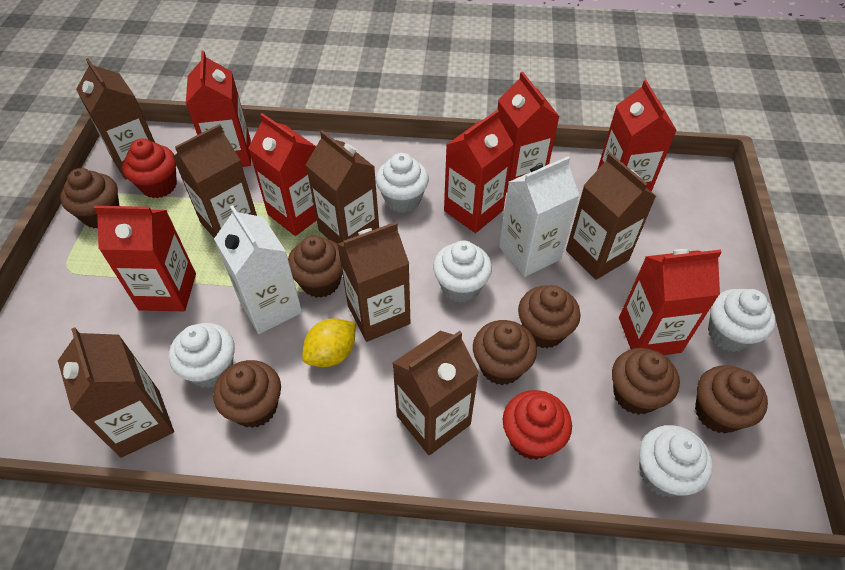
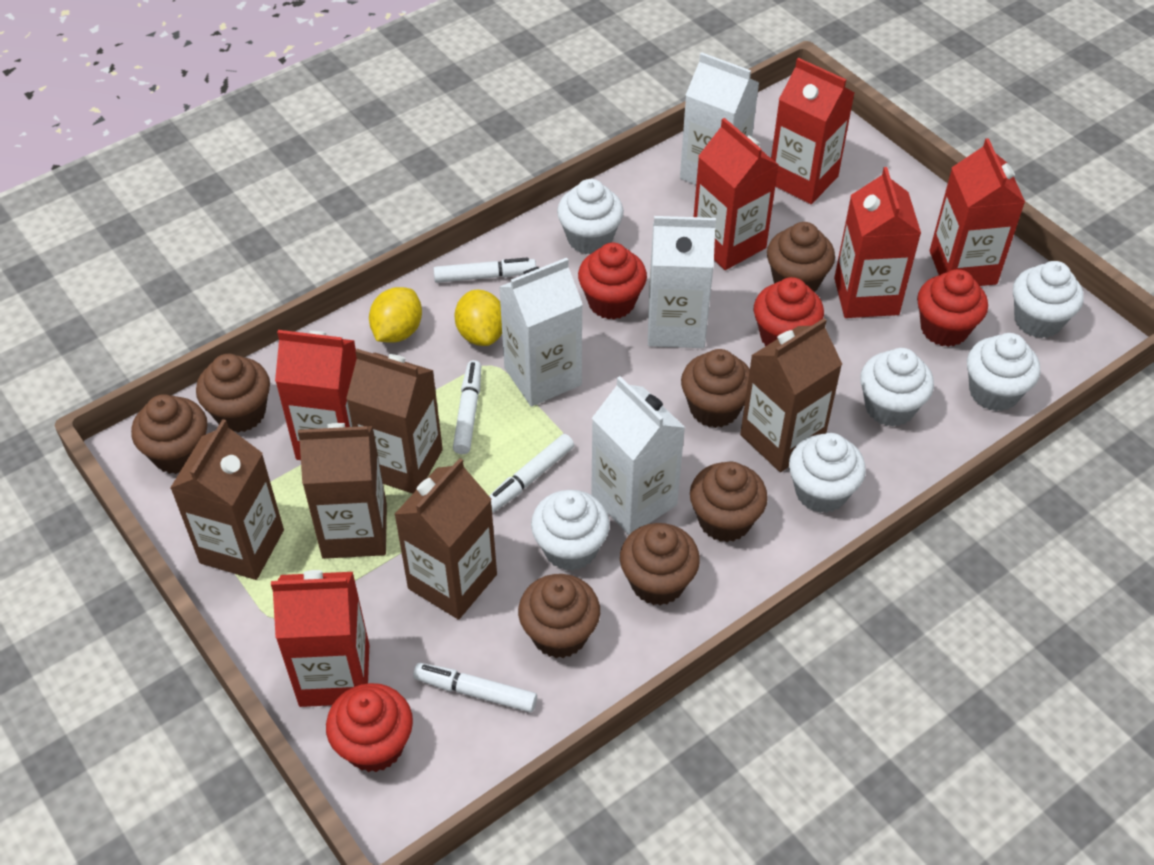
brown carton: [58,327,174,458] [76,58,155,180] [173,124,257,238] [306,130,379,244] [337,222,410,342] [392,331,479,455] [566,153,656,280] = 7 -> [170,419,284,580] [298,423,387,559] [346,349,443,494] [394,458,497,620] [740,318,842,472] = 5
red carton: [94,206,196,311] [186,51,251,167] [248,113,317,236] [444,110,514,233] [497,72,560,192] [597,80,677,192] [619,249,722,355] = 7 -> [271,570,369,707] [275,330,357,460] [694,118,778,270] [771,58,855,204] [834,167,921,318] [930,138,1025,286] = 6
red cupcake: [122,139,177,198] [503,390,572,460] = 2 -> [326,683,413,772] [578,243,647,319] [754,277,824,346] [917,269,988,347] = 4
white carton: [214,205,302,334] [499,156,579,277] = 2 -> [499,258,583,407] [591,376,685,535] [648,216,716,348] [680,52,759,185] = 4
white cupcake: [169,323,235,388] [376,153,429,213] [433,241,492,303] [639,425,713,497] [708,289,776,352] = 5 -> [531,490,610,571] [557,179,624,254] [789,433,866,513] [860,348,934,427] [967,333,1040,411] [1013,261,1084,338] = 6
white marker: none = 0 -> [413,663,537,712] [433,257,536,283] [453,360,481,454] [489,434,574,512] = 4
yellow lemon: [302,318,356,367] = 1 -> [369,287,422,343] [455,290,502,346] = 2

